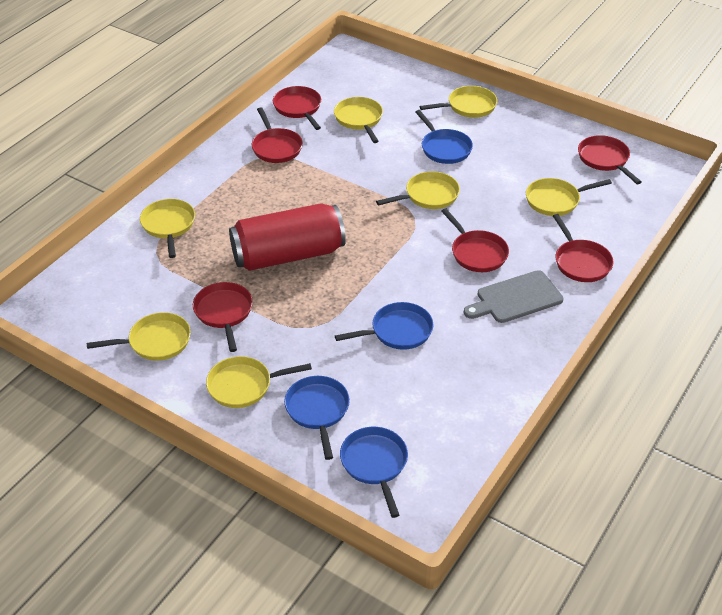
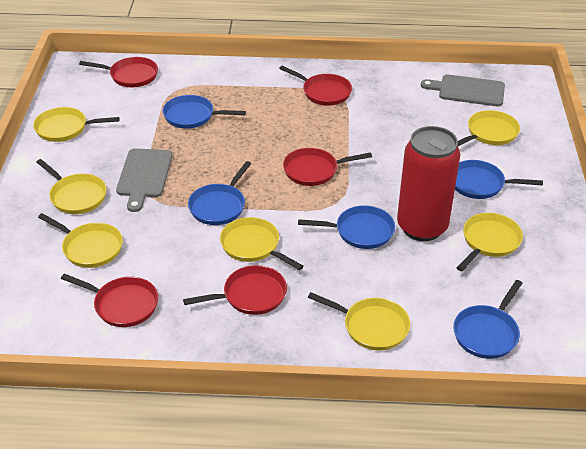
blue pan: [284,376,350,460] [335,302,434,350] [340,427,408,518] [415,110,473,164] = 4 -> [163,95,246,129] [188,161,251,225] [298,205,395,249] [453,280,523,359] [455,160,543,199] = 5
grey cutting board: [464,270,564,323] = 1 -> [116,148,173,212] [421,74,505,107] = 2
red pan: [193,282,253,352] [252,107,303,163] [273,86,321,130] [441,208,509,272] [553,214,614,282] [578,135,642,184] = 6 -> [61,273,158,327] [79,57,158,87] [183,265,287,315] [279,66,352,106] [283,148,372,186] = 5

